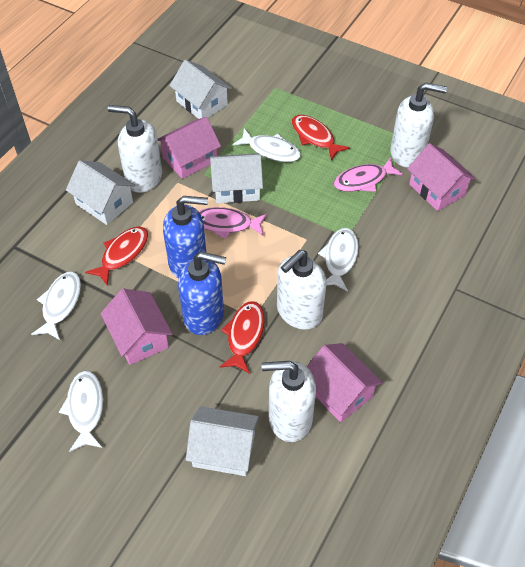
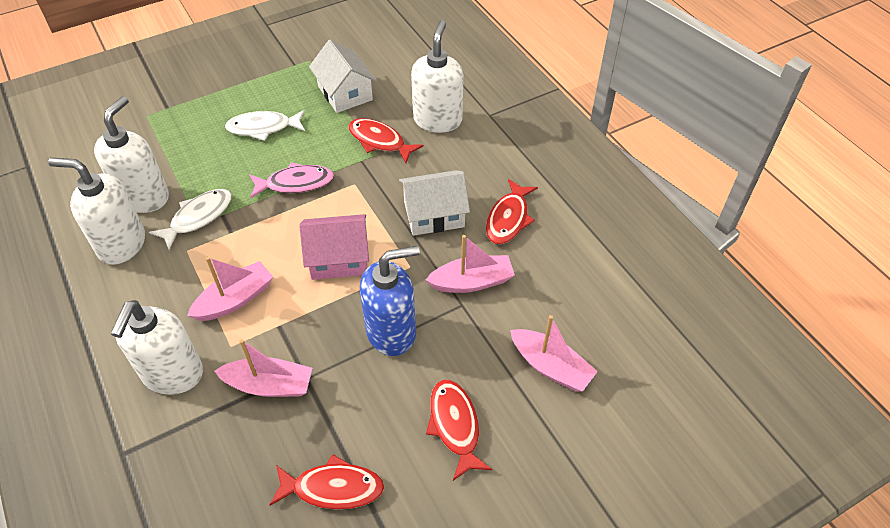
blue soap dispenser: [163,196,208,279] [178,252,226,335] = 2 -> [360,246,420,356] = 1
pink boat: none = 0 -> [187,257,273,321] [215,339,312,397] [426,235,515,293] [510,315,598,392] = 4
pink fish: [198,207,267,239] [334,157,403,192] = 2 -> [249,162,334,199] = 1
pink house: [101,288,173,365] [158,117,221,179] [307,343,383,422] [407,143,476,211] = 4 -> [299,214,369,280] = 1
red fish: [85,227,148,286] [219,301,265,374] [292,115,350,161] = 3 -> [270,454,384,509] [348,118,424,163] [426,380,492,481] [486,179,538,244] = 4
white fish: [31,272,81,340] [59,371,103,452] [233,128,301,162] [318,228,359,292] = 4 -> [149,189,232,250] [225,110,305,141] = 2
white house: [66,160,135,225] [169,60,232,119] [186,406,259,476] [210,153,263,203] = 4 -> [309,40,377,113] [399,170,470,236] = 2

